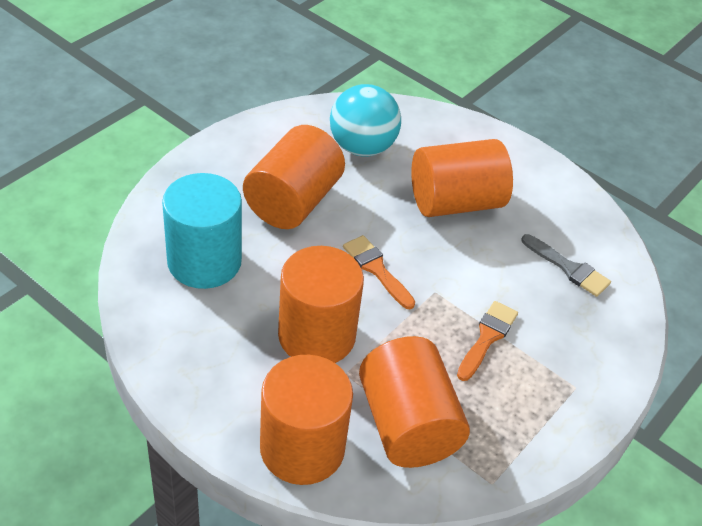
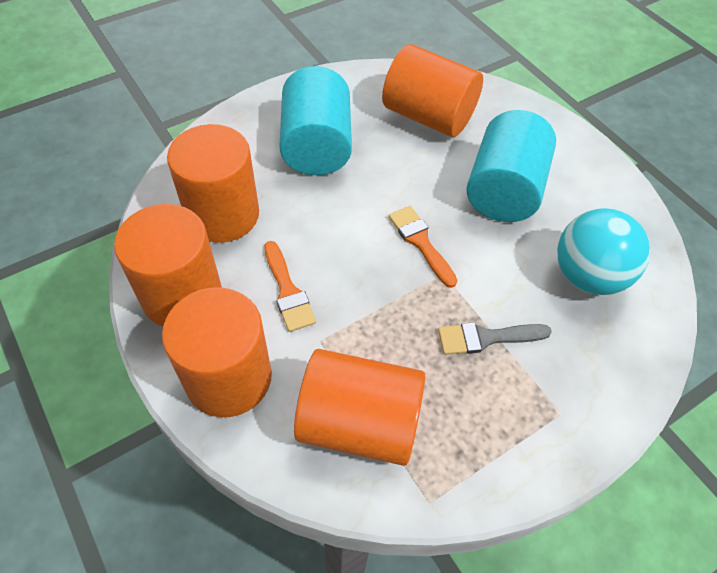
turquoise cylinder: [162,173,242,289] = 1 -> [279,66,352,175] [466,110,556,222] = 2

